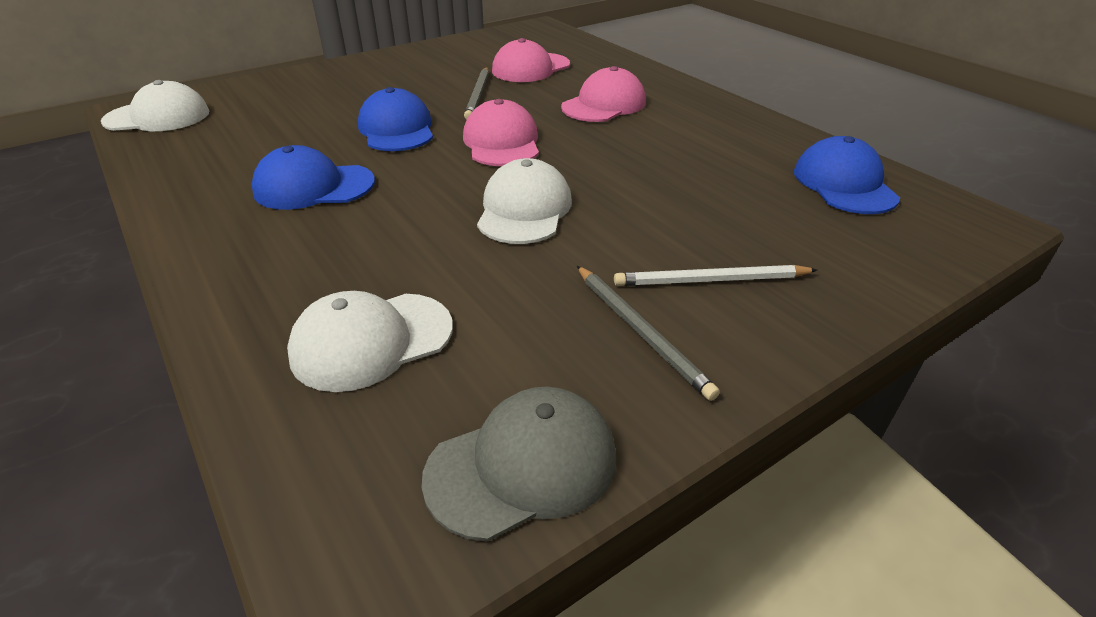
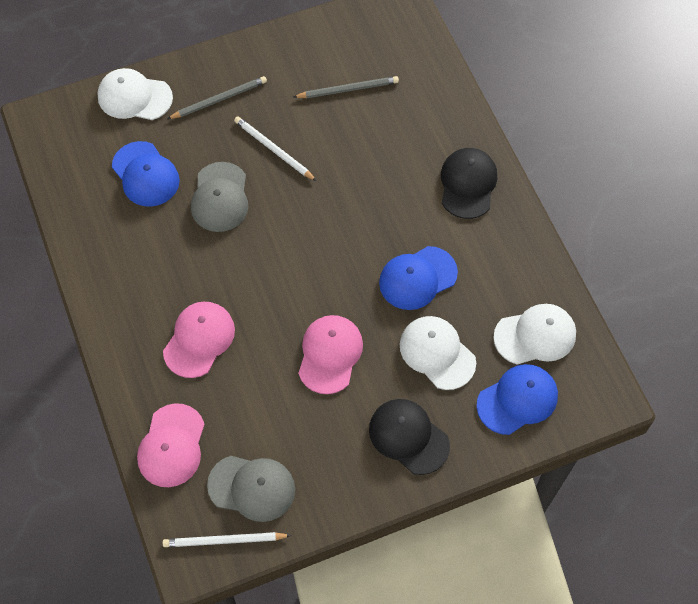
black cap: none = 0 -> [369,399,450,475] [441,148,497,219] = 2
grey cap: [422,387,616,542] = 1 -> [191,162,248,232] [207,456,295,522] = 2
white pencil: [614,265,817,286] = 1 -> [163,532,292,547] [234,116,317,181] = 2

